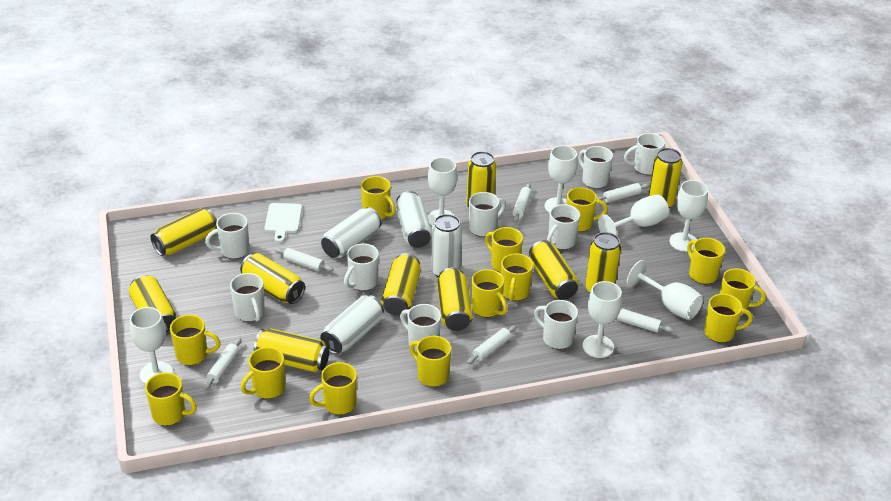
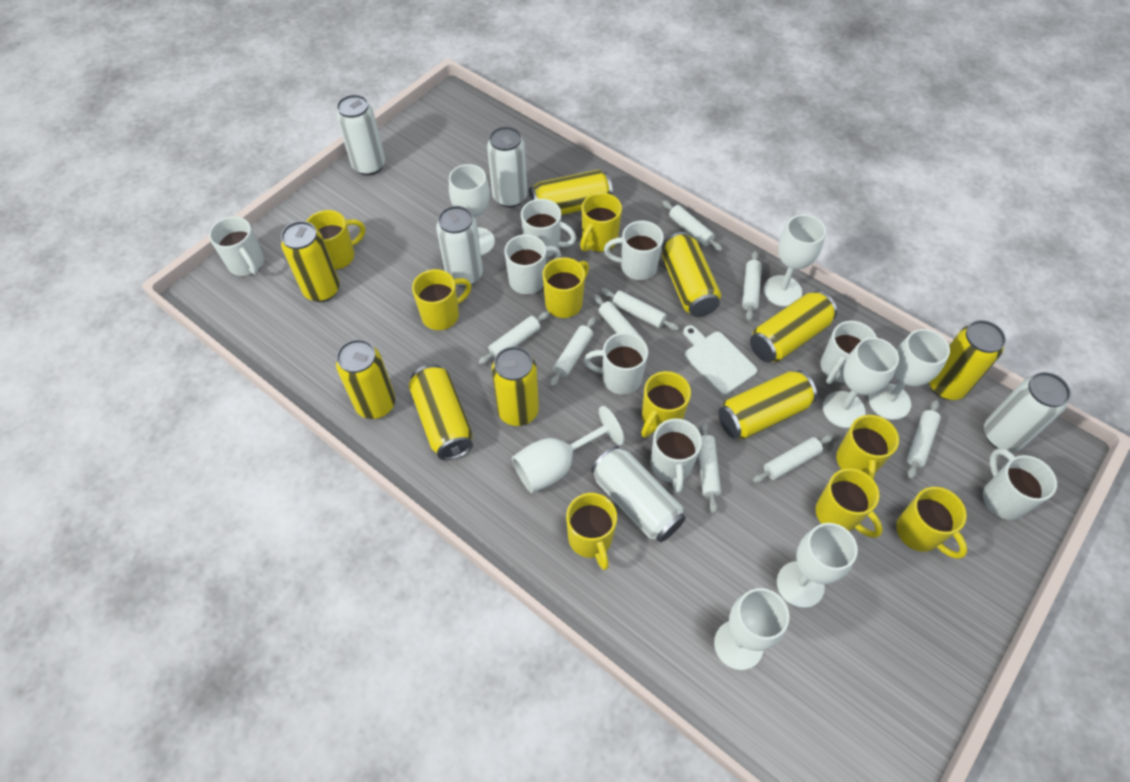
white can: [320,295,384,355] [321,207,382,258] [396,191,432,248] [431,214,462,278] = 4 -> [336,95,385,176] [436,206,483,287] [487,126,527,208] [591,446,686,542] [984,372,1071,451] = 5
white mug: [205,213,249,259] [230,273,265,322] [344,243,379,291] [400,304,441,352] [469,192,506,237] [534,300,578,349] [547,204,580,250] [578,146,613,189] [624,133,665,175] = 9 -> [209,216,264,276] [504,234,561,295] [521,199,576,258] [584,332,648,395] [604,221,664,281] [651,418,702,494] [820,321,877,384] [983,448,1057,520] = 8
white rolling pin: [204,338,242,390] [274,248,334,272] [467,325,517,364] [512,183,532,223] [597,183,650,203] [617,308,673,333] = 6 -> [478,311,550,365] [550,317,596,387] [593,294,649,358] [600,288,679,331] [662,200,723,252] [698,421,721,514] [742,251,762,321] [752,434,833,483] [907,400,941,479] = 9
yellow can: [129,275,176,335] [150,208,217,256] [240,253,305,304] [254,329,330,372] [381,253,421,316] [437,267,473,331] [466,151,496,207] [529,240,579,300] [585,232,621,293] [648,148,682,208] = 10 -> [281,221,340,302] [336,339,395,419] [409,364,473,460] [491,346,539,426] [529,170,613,215] [662,232,721,317] [718,370,817,440] [750,291,837,362] [929,320,1006,400] = 9
yellow mug: [145,372,197,426] [170,315,221,365] [240,347,285,399] [309,362,357,415] [361,176,396,220] [410,336,451,387] [472,269,507,317] [485,227,523,273] [501,253,533,301] [566,187,608,232] [687,238,725,284] [704,294,753,343] [720,268,766,315] = 13 -> [306,210,365,270] [412,269,471,330] [542,257,589,318] [566,493,617,570] [580,193,622,252] [641,371,691,438] [816,468,883,538] [836,415,899,479] [896,487,967,559] = 9

